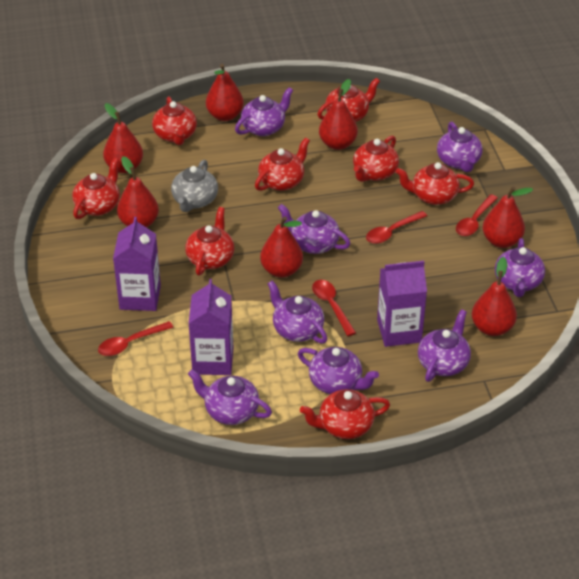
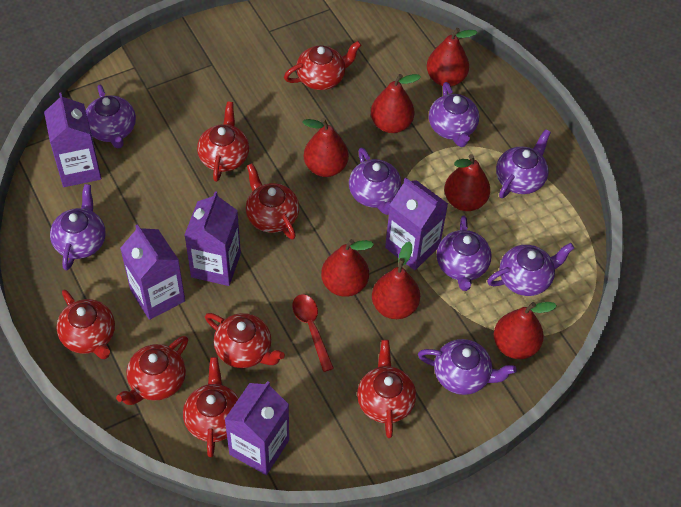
grey teapot: [171,160,218,212] = 1 -> none = 0
purple carton: [113,217,161,311] [189,279,233,375] [377,261,427,347] = 3 -> [44,92,101,187] [120,224,185,320] [185,191,241,286] [224,381,289,475] [385,178,448,270] = 5
red spoon: [98,321,174,356] [312,280,356,336] [366,211,427,244] [456,194,498,236] = 4 -> [292,294,334,372] = 1

